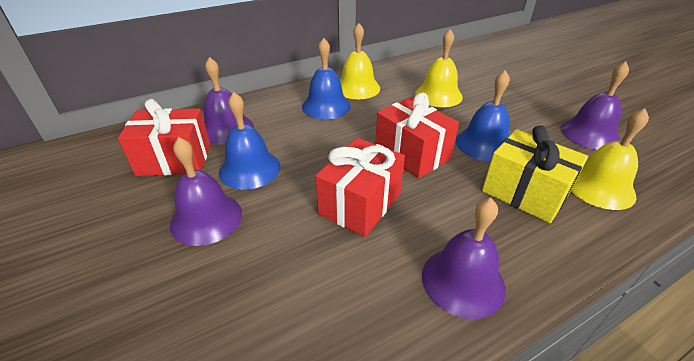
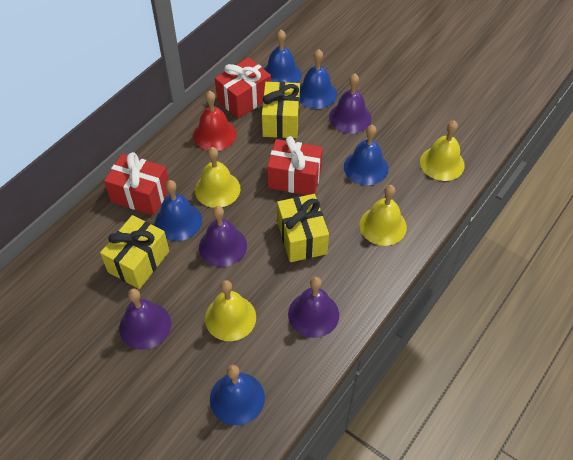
blue bell: [219,92,281,190] [302,38,351,119] [456,70,510,161] = 3 -> [155,180,202,241] [210,365,265,425] [264,30,302,83] [300,49,337,109] [344,125,388,185] = 5
red bell: none = 0 -> [193,91,236,151] = 1
yellow bell: [340,23,380,99] [415,29,463,107] [571,108,649,210] = 3 -> [195,147,241,208] [205,280,256,341] [359,185,407,246] [420,120,465,181] = 4
yellow gift: [482,125,588,223] = 1 -> [100,215,169,289] [262,82,300,138] [277,194,329,262] = 3

